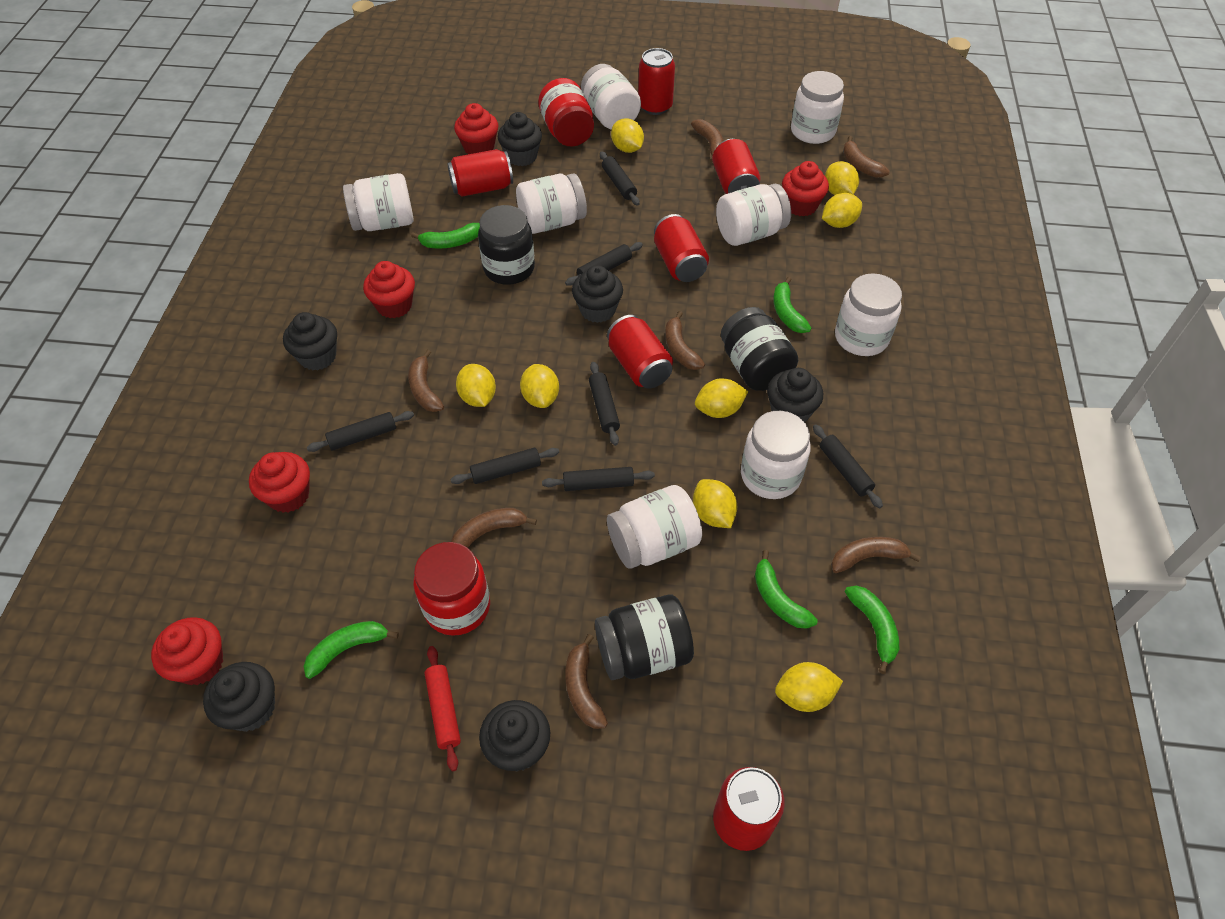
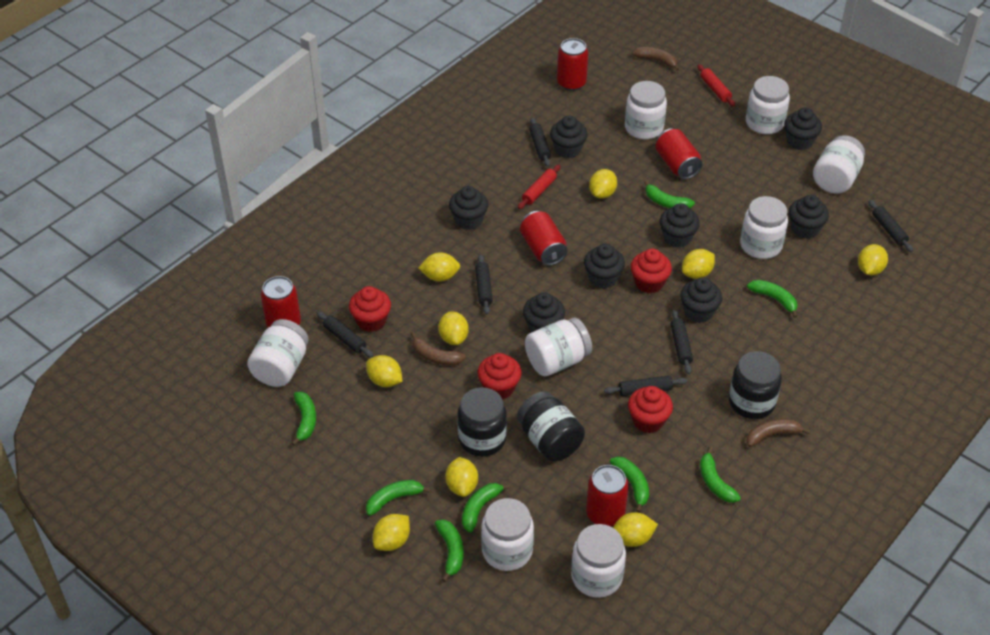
black cupcake: [203,662,275,732] [283,312,337,370] [479,700,550,772] [498,112,542,166] [572,265,623,323] [767,368,823,422] = 6 -> [449,186,488,230] [523,293,565,333] [550,116,588,158] [584,244,625,289] [660,203,700,248] [680,277,722,323] [784,107,822,150] [789,195,829,239] = 8
black rolling pin: [307,411,414,452] [450,448,559,484] [542,467,655,491] [565,242,643,286] [589,362,620,446] [600,151,640,206] [813,424,883,508] = 7 -> [317,311,373,358] [475,254,493,314] [529,118,551,167] [604,375,688,396] [671,310,693,374] [869,200,913,252] = 6
brown banana: [408,350,444,412] [451,508,537,548] [565,634,608,729] [665,311,705,370] [691,119,724,162] [831,537,921,573] [843,136,890,178] = 7 -> [411,332,466,365] [632,47,679,71] [746,419,810,447] = 3
green banana: [304,621,399,679] [411,223,480,249] [755,550,818,629] [773,277,811,333] [845,586,899,674] = 5 -> [291,392,316,446] [366,480,431,516] [435,520,464,582] [462,483,511,533] [610,456,649,513] [644,180,695,208] [700,447,741,503] [747,280,798,318] = 8
red can: [447,149,513,197] [607,315,673,389] [638,48,675,115] [654,214,709,282] [712,139,761,194] [713,767,785,851] = 6 -> [261,276,301,328] [520,211,567,266] [557,38,588,91] [586,465,629,527] [655,128,702,179] = 5
red cupcake: [151,617,223,685] [249,452,310,513] [363,261,415,318] [454,103,498,154] [782,161,829,217] = 5 -> [349,286,391,332] [478,353,522,399] [628,386,673,433] [631,248,672,293] = 4
red jar: [413,542,490,636] [538,78,594,146] = 2 -> none = 0
red rolling pin: [425,646,461,771] = 1 -> [518,165,561,209] [697,64,735,107] = 2
yellow lemon: [456,364,496,407] [520,364,559,408] [611,118,644,153] [693,479,737,528] [695,378,748,418] [775,662,843,712] [822,193,862,228] [825,161,859,195] = 8 -> [366,355,403,387] [373,514,410,551] [418,252,460,282] [438,311,469,345] [445,457,478,497] [589,169,617,199] [613,512,658,547] [682,249,715,279] [858,244,888,275] = 9

